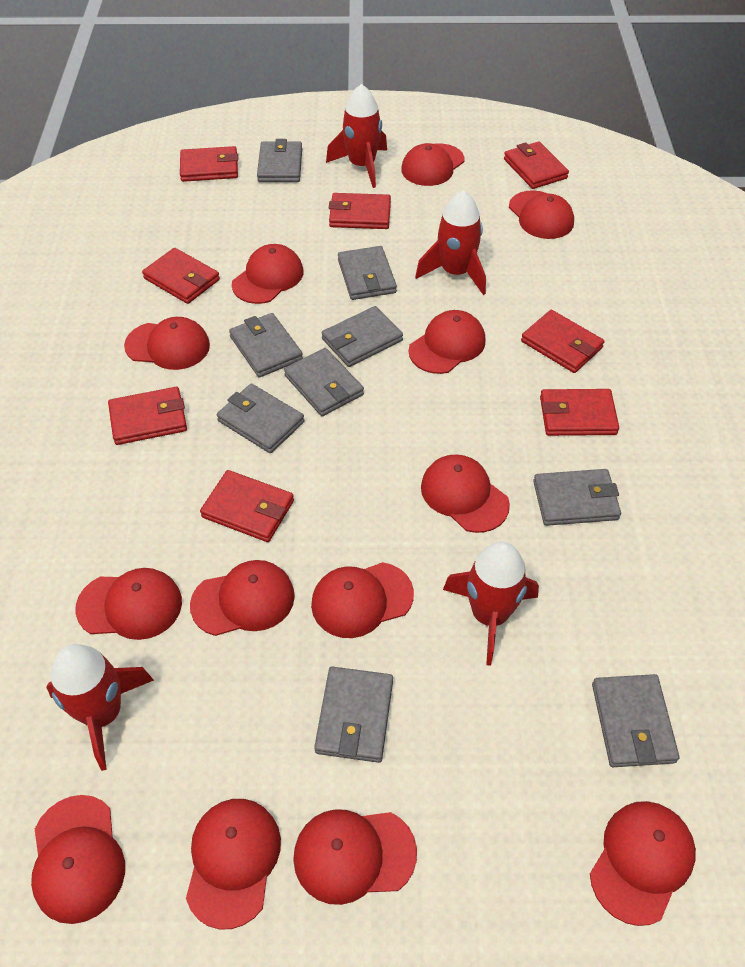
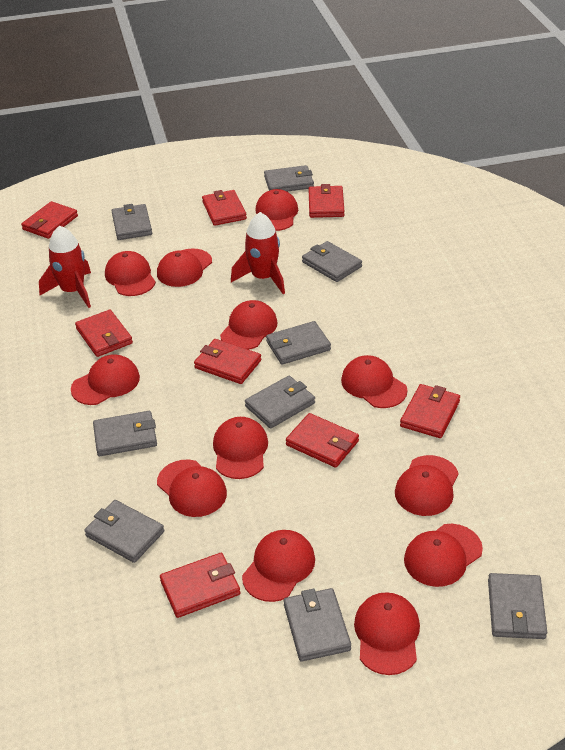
red cap: [31,795,125,924] [75,568,182,640] [124,317,210,370] [186,799,281,929] [190,560,295,636] [232,244,303,304] [293,809,417,905] [311,562,414,638] [401,143,464,186] [408,310,485,374] [421,455,510,533] [509,190,574,239] [590,801,696,926] = 13 -> [71,354,140,405] [105,251,156,296] [157,248,212,287] [157,460,227,517] [213,417,268,479] [220,300,278,350] [242,530,315,602] [256,189,298,231] [341,355,407,408] [354,592,420,675] [395,455,459,516] [404,524,483,587] = 12
red rocket: [46,644,154,771] [326,84,387,188] [415,190,486,295] [443,542,539,666] = 4 -> [39,225,91,308] [231,212,285,294] = 2

